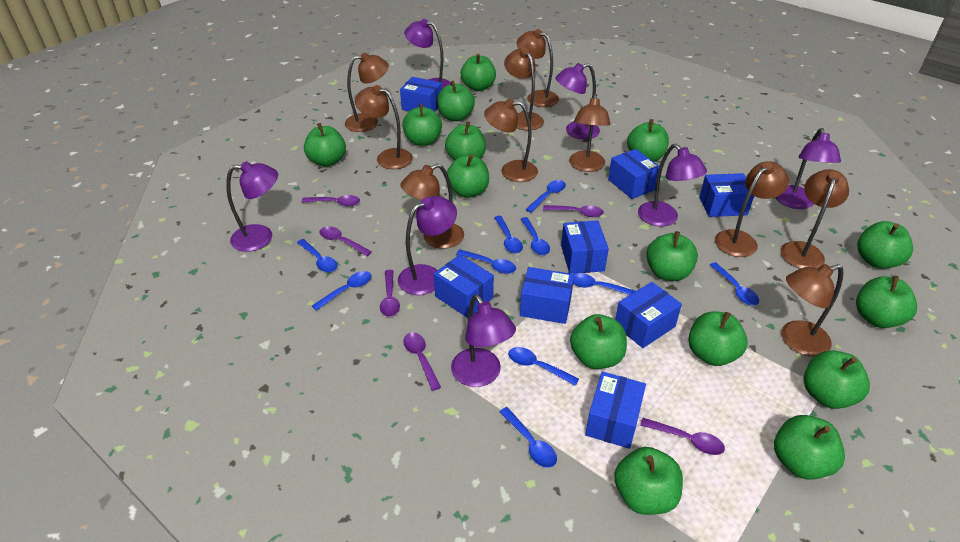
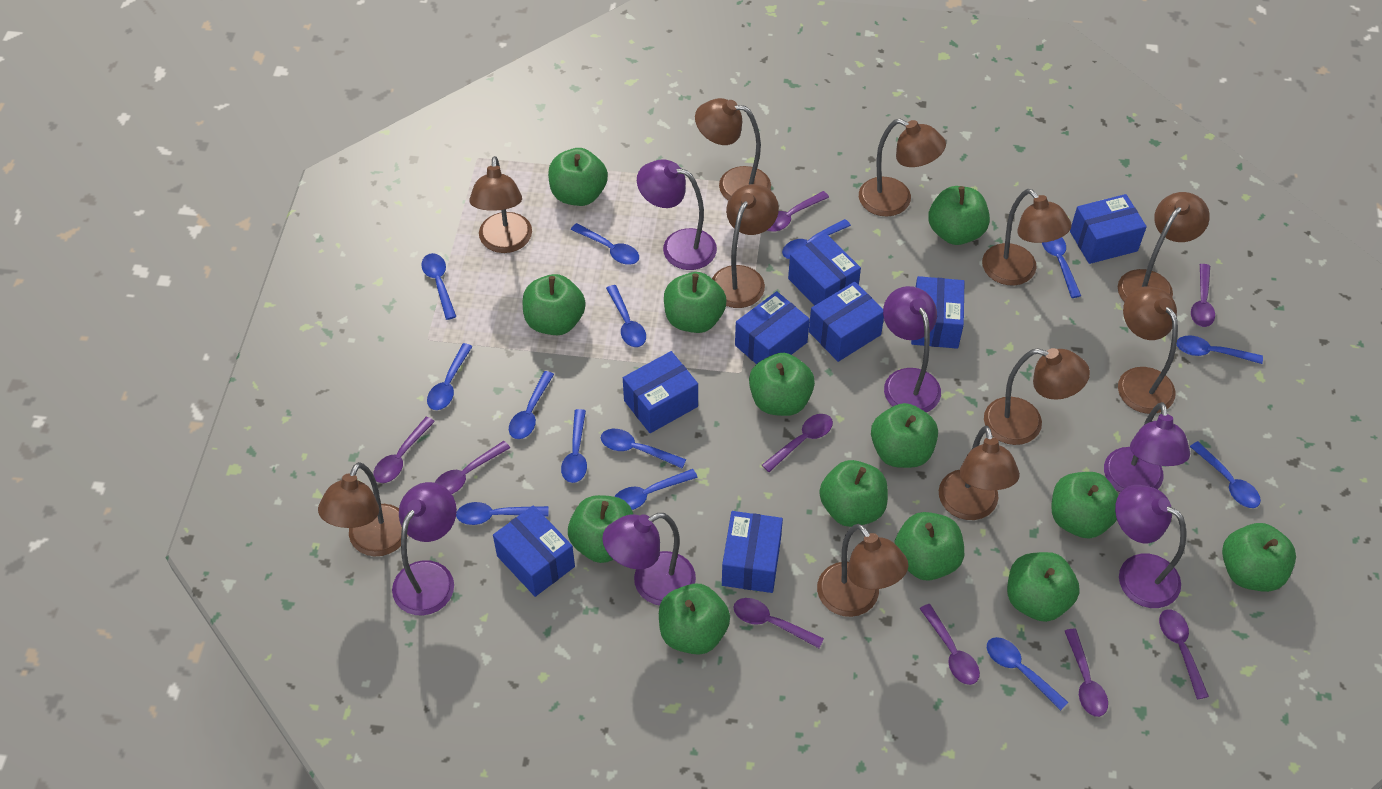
blue spoon: [297,239,337,272] [312,271,371,311] [456,249,516,274] [494,216,523,254] [499,407,557,468] [508,347,579,386] [521,217,550,255] [526,180,566,213] [573,273,636,295] [710,262,759,305] = 10 -> [421,253,456,320] [427,343,473,410] [456,502,549,525] [509,371,554,439] [561,409,587,483] [571,223,639,265] [601,429,686,468] [606,285,646,347] [615,469,698,510] [782,219,851,259] [987,637,1068,711] [1042,237,1081,298] [1177,336,1263,364] [1190,441,1261,508] = 14
brown lamp: [345,53,389,132] [355,85,413,169] [400,163,464,249] [484,99,538,182] [504,48,544,131] [517,29,559,107] [569,94,611,172] [715,161,789,257] [780,169,849,269] [781,264,844,357] = 10 -> [318,462,408,556] [469,156,532,253] [695,98,771,201] [712,184,779,308] [817,524,908,617] [859,119,946,217] [939,426,1020,520] [982,189,1072,286] [984,348,1090,445] [1118,192,1210,302] [1118,286,1178,414] = 11
green apple: [304,123,346,167] [402,104,442,146] [437,81,475,121] [445,121,486,160] [447,154,489,198] [461,54,496,91] [570,314,627,369] [614,447,683,515] [627,119,669,162] [646,231,698,281] [688,311,748,366] [774,415,845,480] [804,351,870,409] [856,276,917,328] [857,221,913,269] = 15 -> [523,274,586,335] [548,148,608,206] [568,495,633,563] [659,583,730,655] [664,272,727,333] [749,353,815,416] [819,460,888,527] [871,403,938,468] [894,512,964,581] [928,186,990,245] [1007,552,1080,622] [1051,472,1119,539] [1222,523,1296,592] = 13
purple lamp: [226,161,278,252] [398,196,457,295] [404,19,451,89] [451,294,516,387] [555,63,600,139] [638,144,707,227] [775,128,841,209] = 7 -> [392,482,457,615] [602,513,696,605] [637,159,717,270] [883,286,941,412] [1104,402,1190,493] [1115,485,1186,608] = 6
purple spoon: [301,195,360,206] [319,226,372,256] [380,270,400,317] [403,332,441,391] [543,205,604,217] [640,418,725,455] = 6 -> [373,417,435,483] [435,441,510,494] [733,598,824,648] [762,414,833,472] [767,191,829,232] [920,604,980,685] [1065,629,1108,717] [1159,609,1209,699] [1191,264,1215,327] = 9

